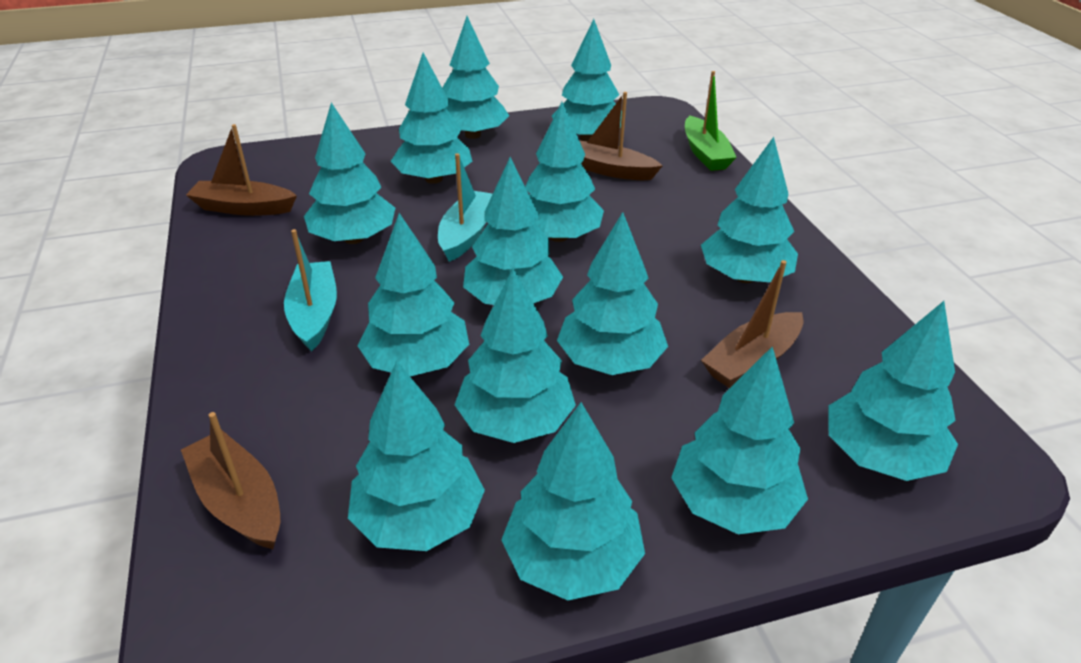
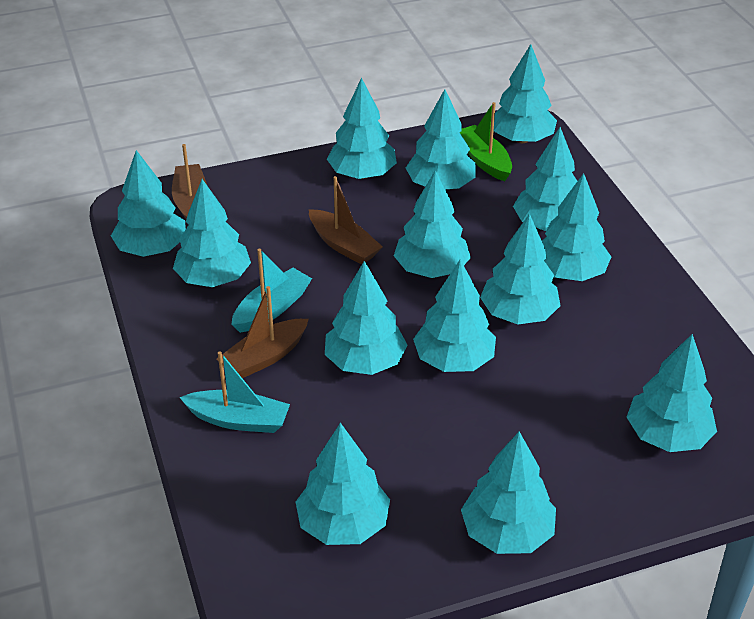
brown boat: [181,412,280,549] [186,124,297,216] [579,92,663,180] [701,260,803,388] = 4 -> [172,144,207,219] [216,286,309,378] [309,176,383,265] = 3

